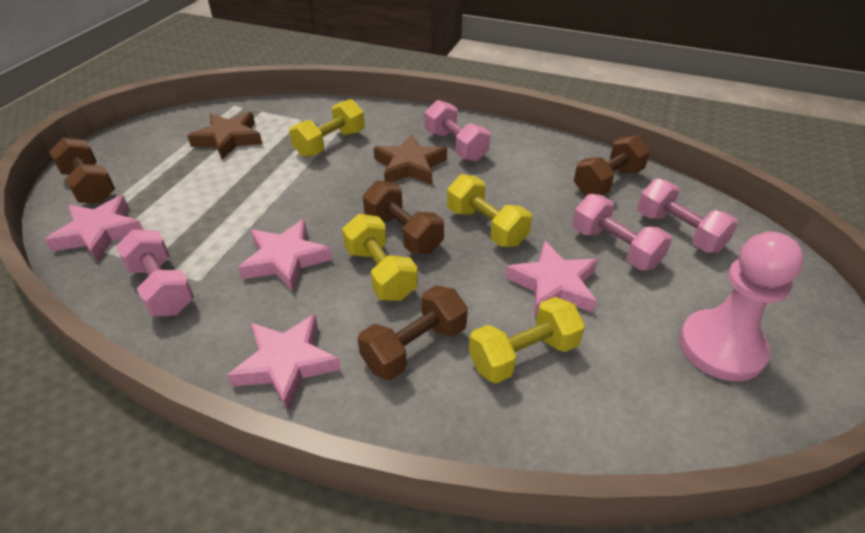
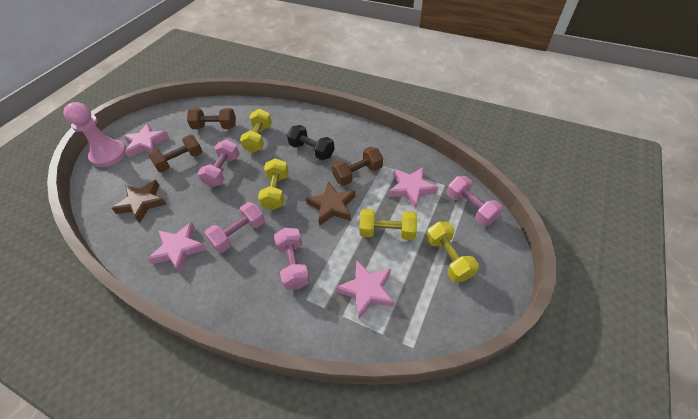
black dumbbell: none = 0 -> [287,125,335,160] = 1
brown dumbbell: [49,137,115,204] [358,285,468,380] [363,180,444,254] [574,135,650,196] = 4 -> [148,135,203,172] [187,108,236,129] [332,147,383,186] = 3

